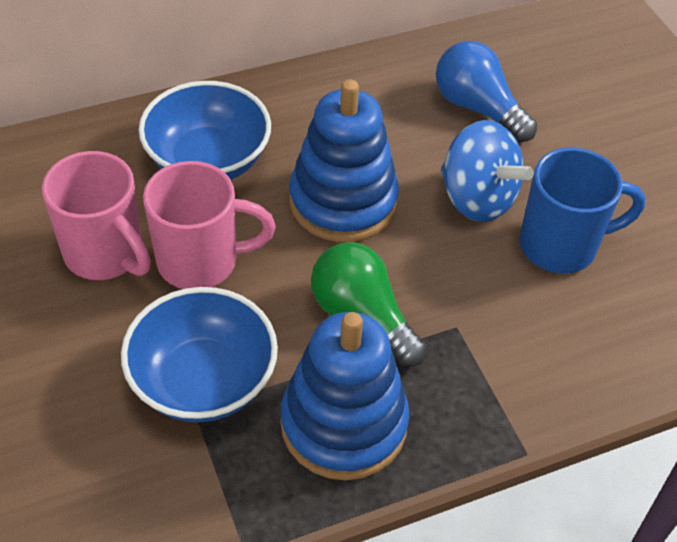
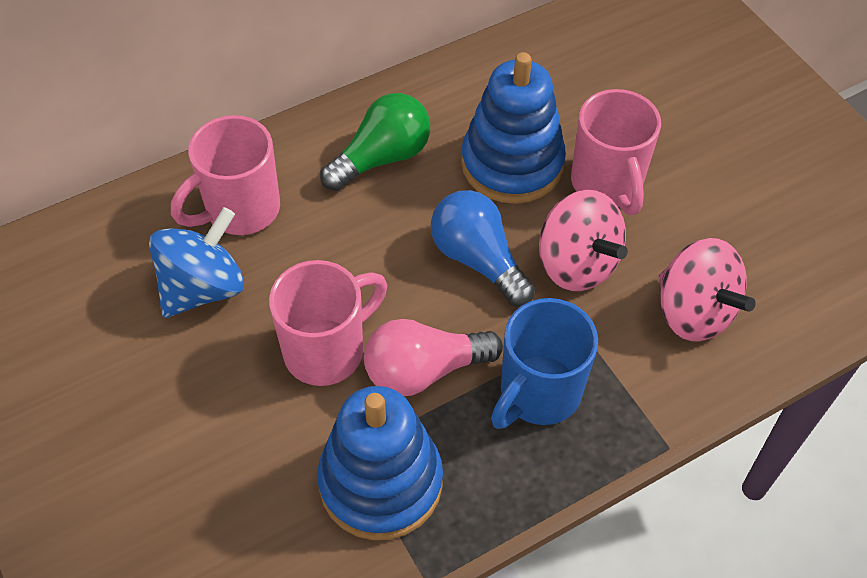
blue bowl: [121,287,278,422] [139,81,271,180] = 2 -> none = 0
pink light bulb: none = 0 -> [364,319,503,396] = 1
pink mug: [42,151,151,280] [143,161,276,289] = 2 -> [171,115,280,235] [269,260,387,386] [571,89,661,215] = 3
pink spinning top: none = 0 -> [539,190,628,291] [658,238,755,341] = 2

